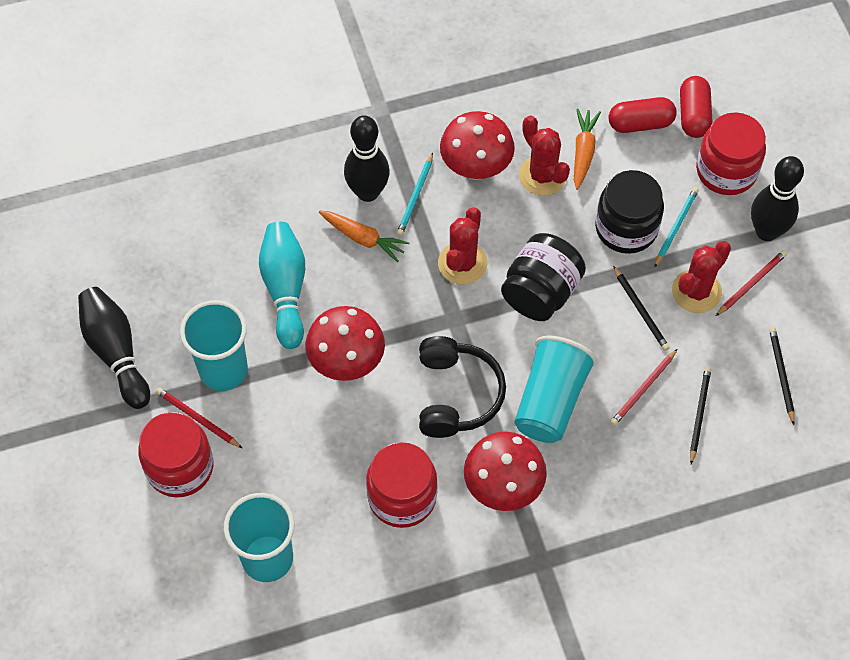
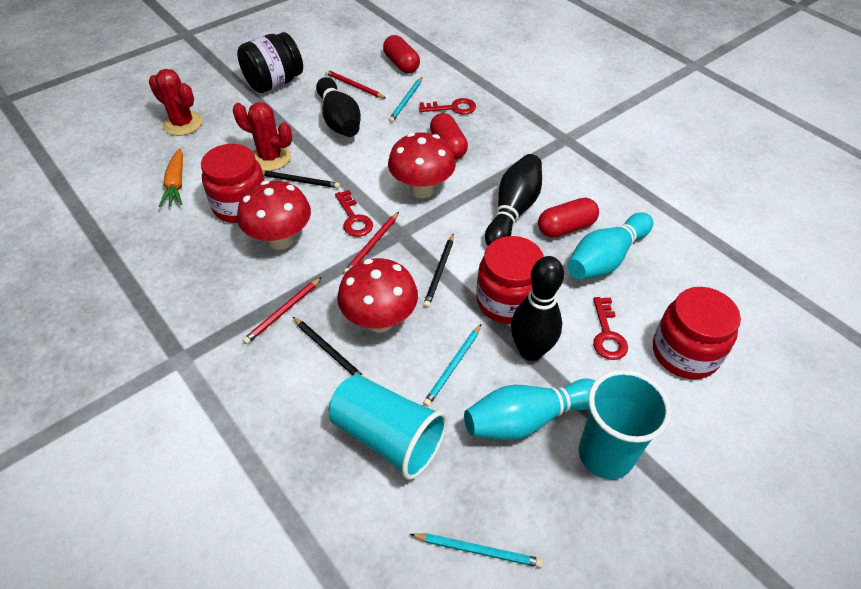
black headphones: [419,336,506,438] = 1 -> none = 0
black jar: [501,233,586,321] [595,170,664,254] = 2 -> [237,32,303,93] = 1
orange carrot: [319,211,410,262] [574,109,601,190] = 2 -> [159,148,183,207] = 1
red cactus: [438,207,487,285] [519,116,570,196] [672,241,731,313] = 3 -> [149,69,202,136] [233,102,292,171] = 2
red capsule: [609,97,677,133] [680,76,712,138] = 2 -> [383,35,420,73] [430,113,468,159] [538,197,599,238] = 3
red key: none = 0 -> [335,190,373,237] [419,98,476,115] [593,297,628,360] = 3
turquoise bowling pin: [259,222,305,349] = 1 -> [464,379,596,440] [567,212,653,280] = 2
turquoise cup: [180,300,248,391] [224,493,295,582] [514,336,597,443] = 3 -> [329,375,448,480] [579,369,672,479] = 2
turquoise pencil: [397,153,433,236] [654,187,699,268] = 2 -> [389,77,422,122] [410,533,543,568] [423,324,481,407] = 3

